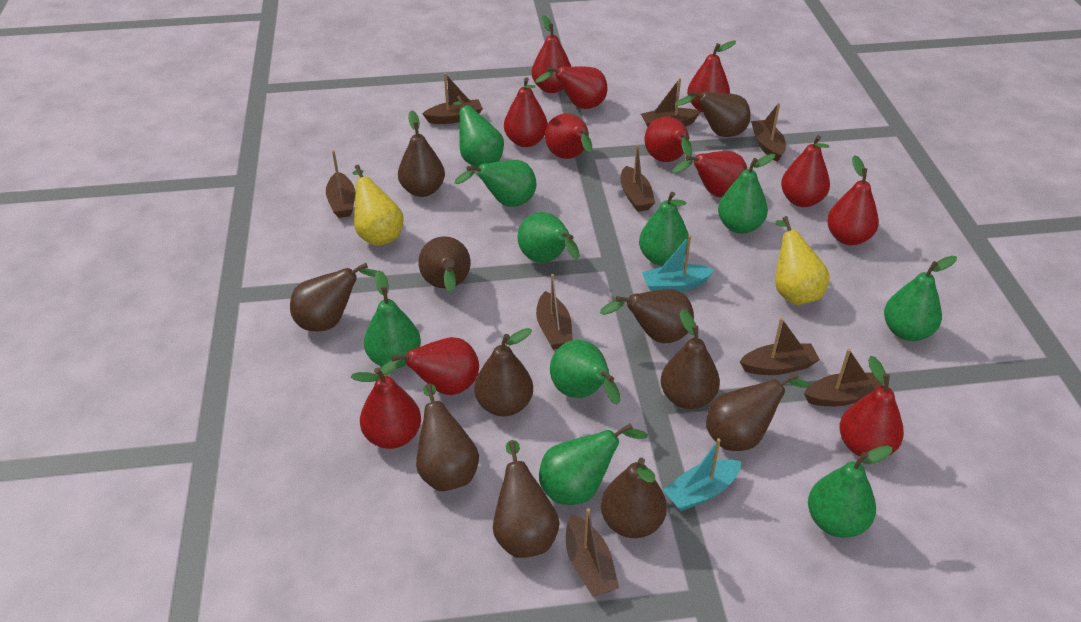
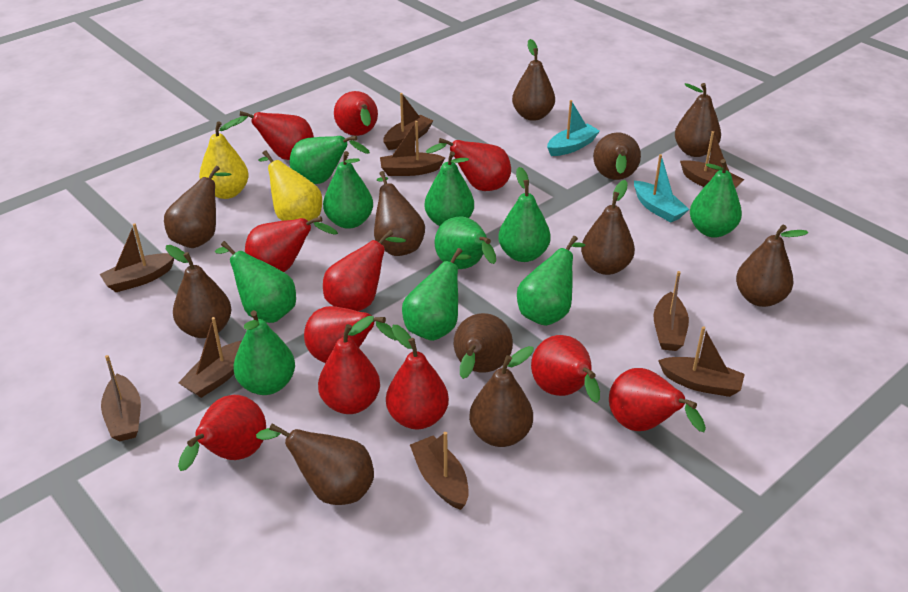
red pear: [351,368,421,449] [378,337,479,395] [504,78,548,147] [532,15,571,93] [535,66,608,109] [545,113,592,159] [645,116,692,162] [672,151,747,197] [687,41,736,112] [781,135,830,207] [827,155,879,245] [839,356,904,457] = 12 -> [178,395,266,471] [234,111,314,160] [245,216,338,272] [304,306,397,363] [318,316,380,414] [323,230,406,311] [334,91,378,136] [386,325,449,429] [426,138,511,191] [531,335,600,403] [609,368,706,432] = 11

